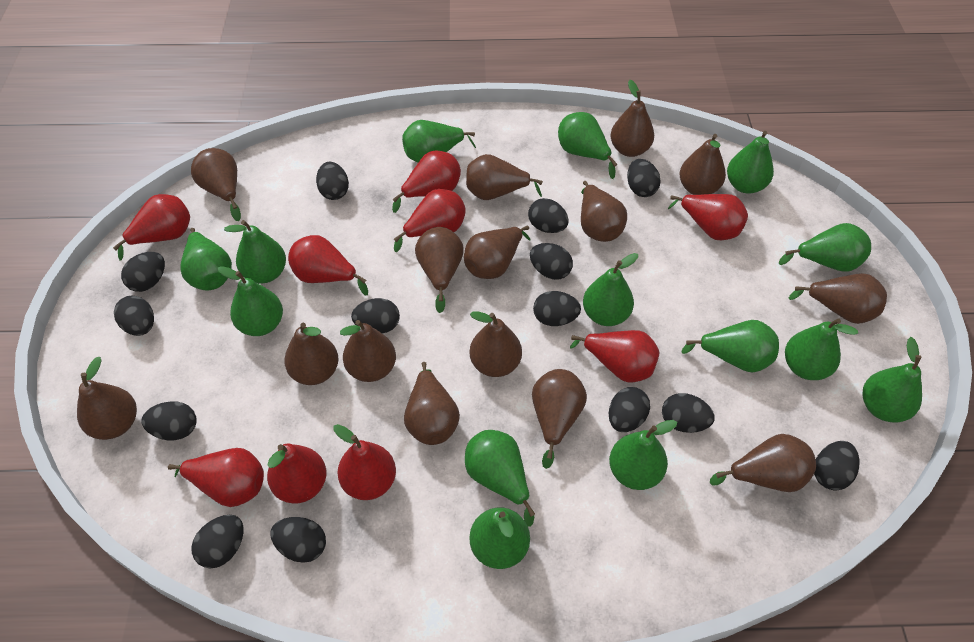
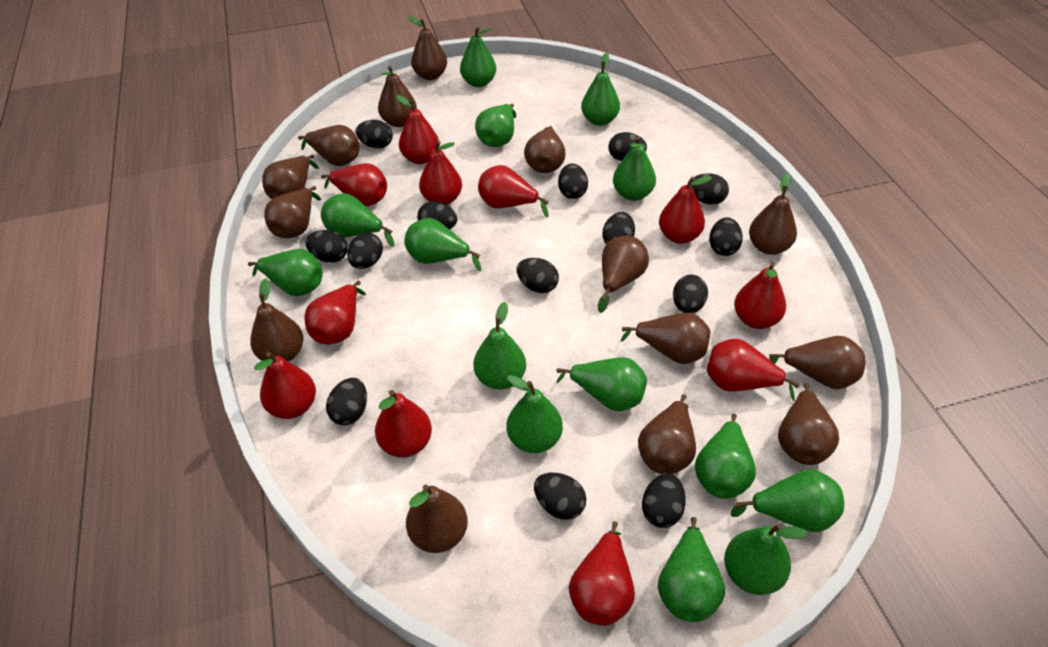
brown pear: [77,357,137,440] [191,148,241,221] [284,323,339,385] [340,320,396,382] [404,362,460,445] [415,227,464,313] [464,226,531,279] [466,154,543,200] [470,311,522,377] [532,369,587,469] [581,181,627,242] [611,80,654,157] [679,134,726,195] [710,434,816,492] [789,273,887,324] = 15 -> [250,278,303,362] [262,155,319,199] [265,186,321,238] [298,125,360,166] [378,66,417,127] [406,485,468,553] [409,16,447,80] [524,126,566,173] [598,236,649,313] [621,312,710,364] [638,394,696,474] [749,173,797,255] [769,336,865,389] [778,383,839,465] = 14
red pear: [113,194,190,261] [168,448,264,507] [267,443,327,504] [288,235,368,296] [333,424,396,500] [392,151,461,213] [394,189,466,252] [570,330,659,382] [668,194,748,240] = 9 -> [254,352,316,419] [304,281,366,344] [321,163,387,206] [375,390,432,457] [396,95,439,164] [419,141,462,205] [478,165,549,217] [569,521,635,626] [659,176,712,244] [707,339,800,401] [734,262,786,329] = 11

